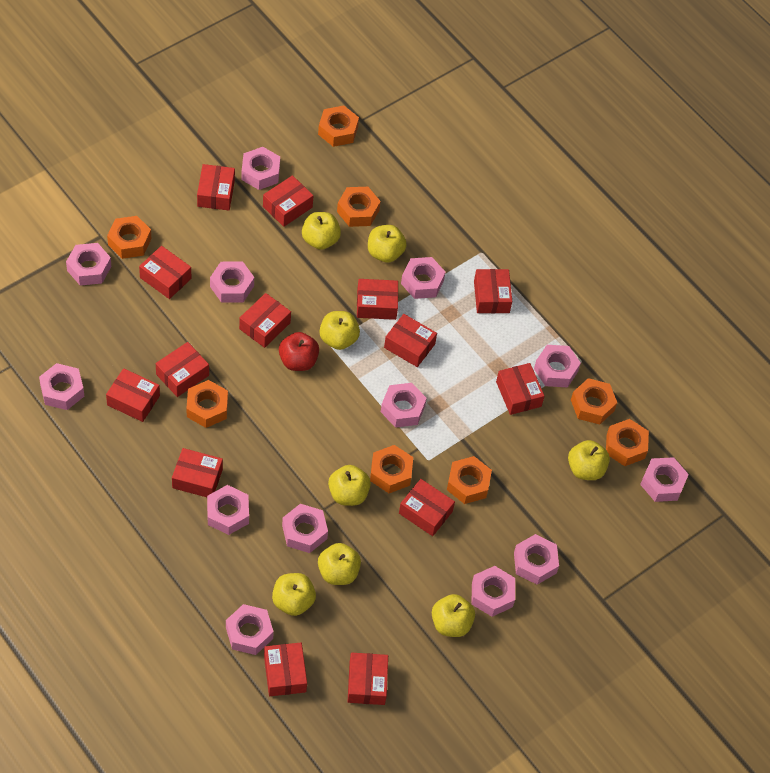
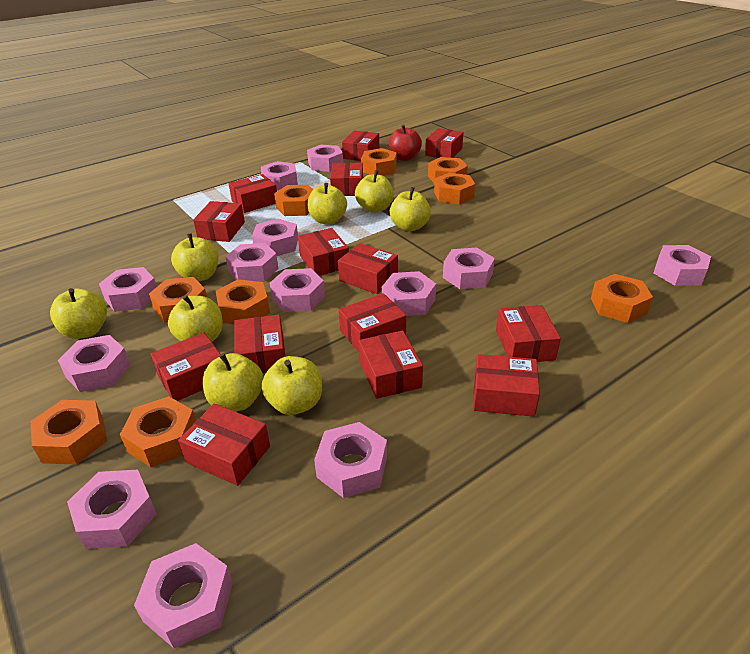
orange nut: [107,216,151,259] [186,380,228,428] [318,106,359,147] [337,187,381,227] [370,445,413,493] [447,456,492,504] [571,378,617,424] [606,419,649,466] = 8 -> [30,400,107,465] [120,396,196,467] [149,277,207,323] [216,279,270,324] [274,185,313,216] [361,148,397,175] [428,157,468,184] [434,172,475,204] [591,274,653,323] = 9

